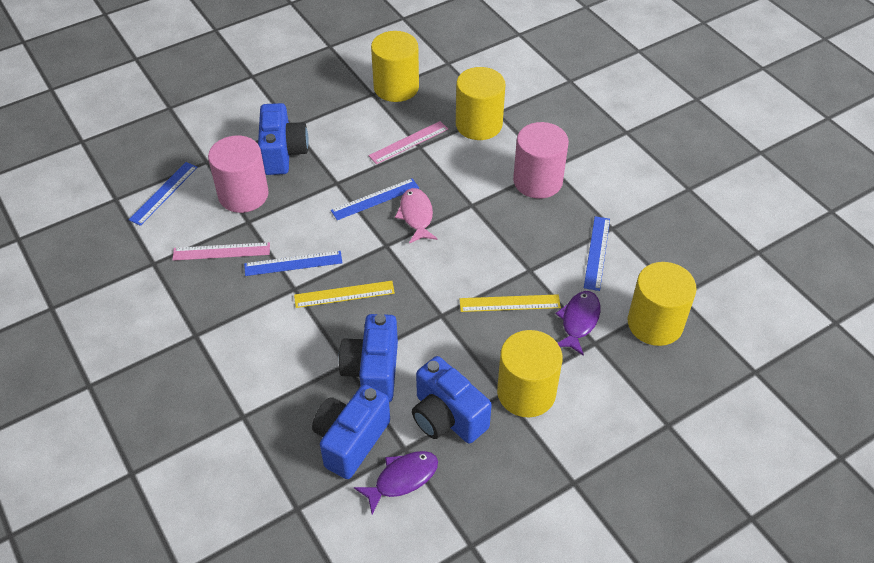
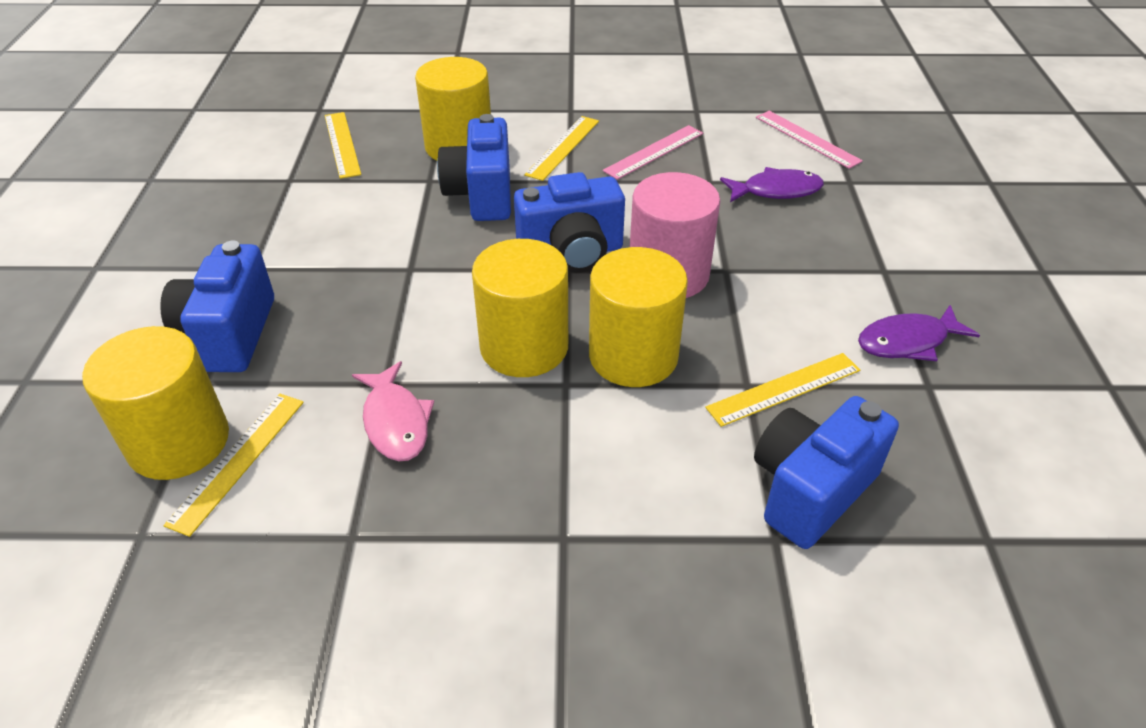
blue ruler: [129,162,198,226] [244,251,342,276] [331,178,419,220] [584,216,610,291] = 4 -> none = 0
pink cylinder: [208,135,269,213] [513,122,569,199] = 2 -> [630,172,720,298] = 1
yellow ruler: [294,281,395,308] [460,294,561,312] = 2 -> [164,394,304,537] [325,112,361,179] [524,116,599,181] [705,353,860,427] = 4

